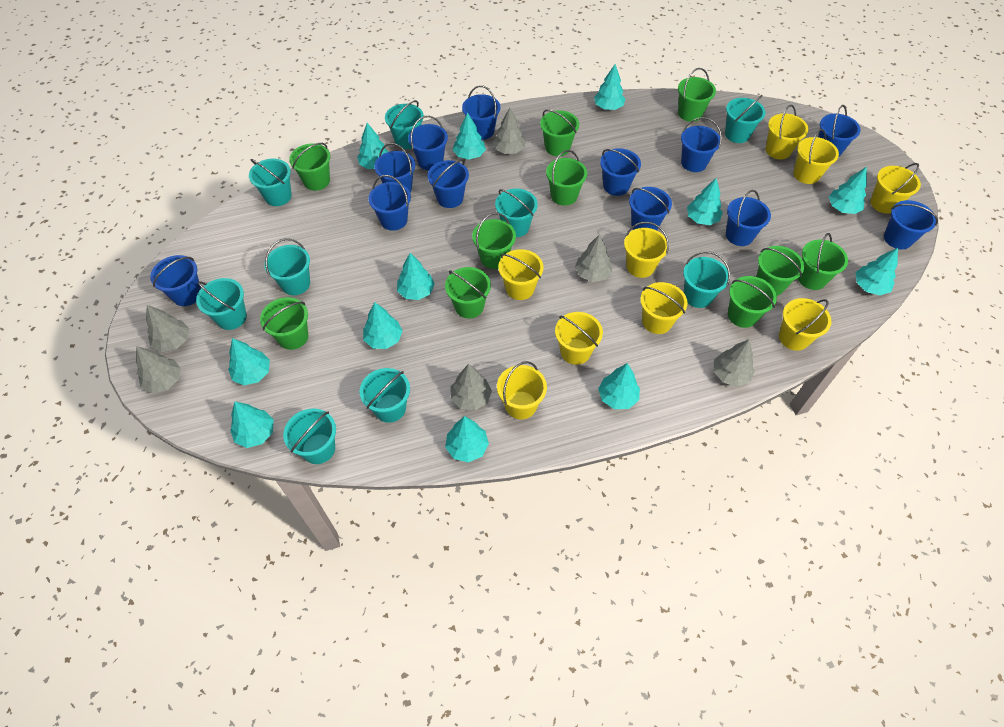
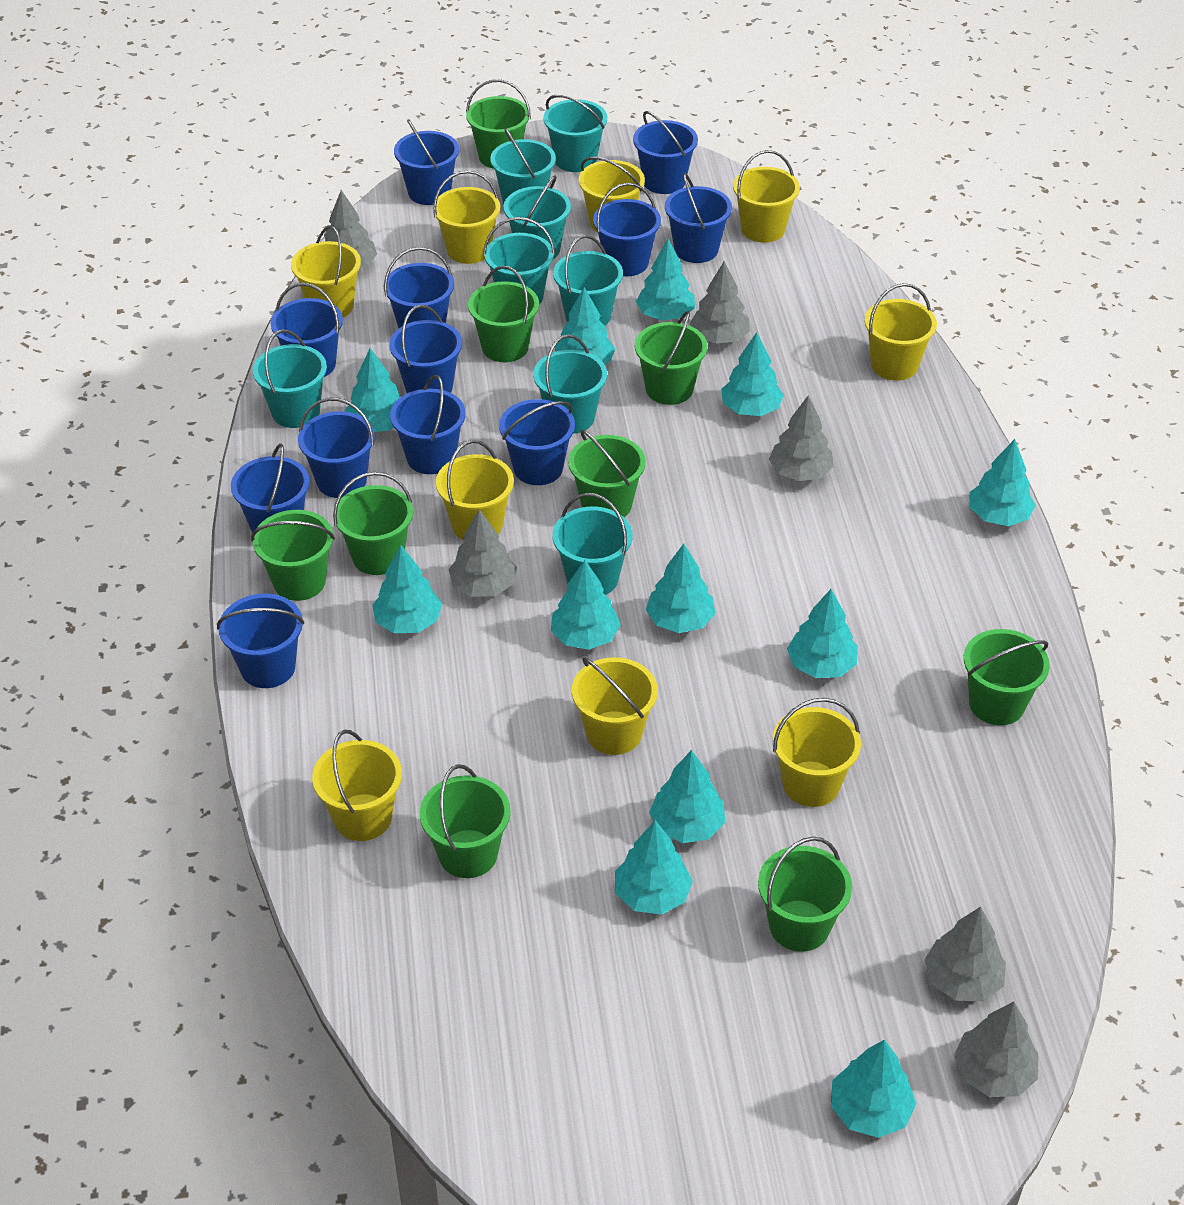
green bucket: [260,297,308,350] [289,143,330,191] [445,267,491,318] [472,212,516,269] [540,109,579,156] [546,150,587,206] [678,68,716,122] [728,276,777,328] [756,246,804,296] [798,233,848,290] = 10 -> [251,510,335,601] [333,472,413,575] [420,764,511,878] [466,79,531,168] [468,266,539,362] [568,429,646,518] [635,311,708,405] [758,837,852,951] [964,629,1050,725] = 9
turquoise bucket: [196,278,247,330] [249,159,292,206] [264,238,310,295] [283,409,336,464] [360,368,410,423] [385,100,424,149] [495,189,538,237] [683,251,730,308] [725,95,765,143] = 9 -> [253,329,327,428] [483,217,555,305] [490,128,556,204] [503,175,571,259] [533,334,607,434] [543,95,607,172] [553,235,623,326] [553,493,632,595] = 8

